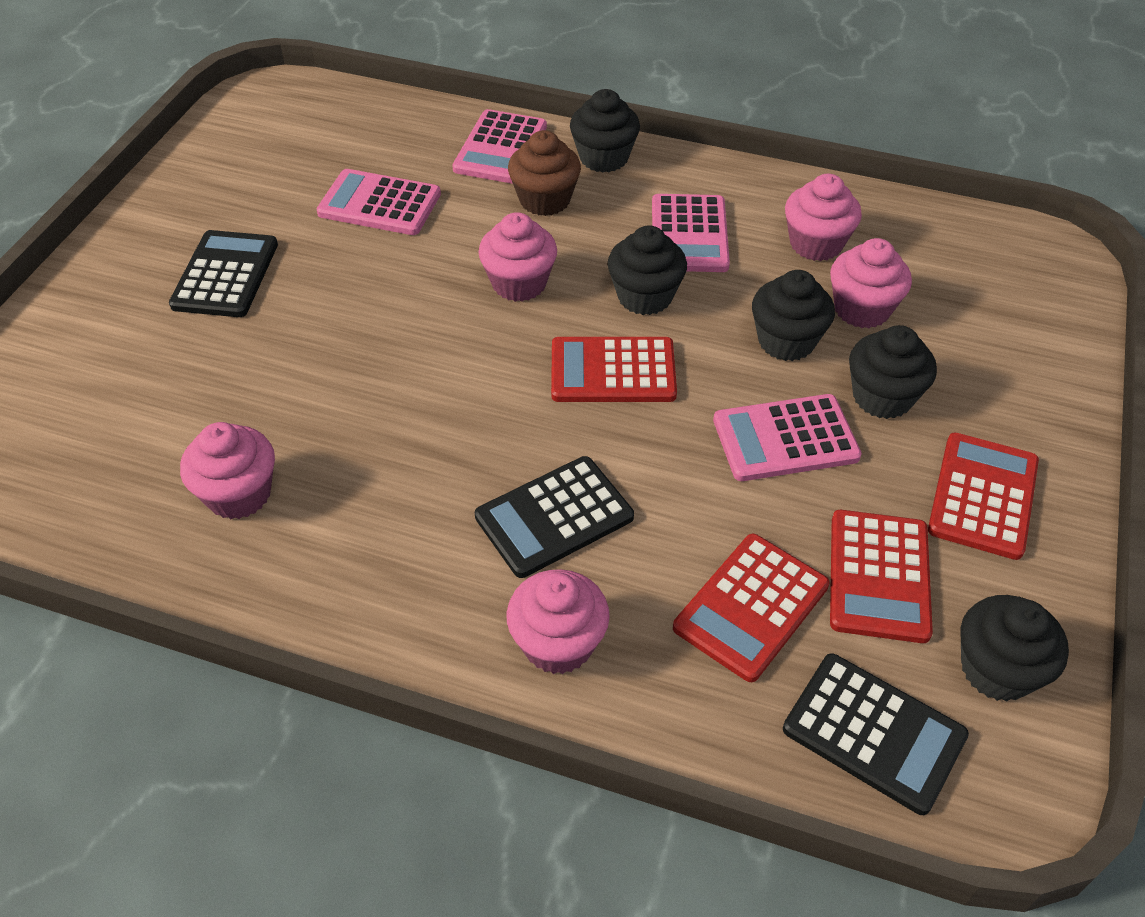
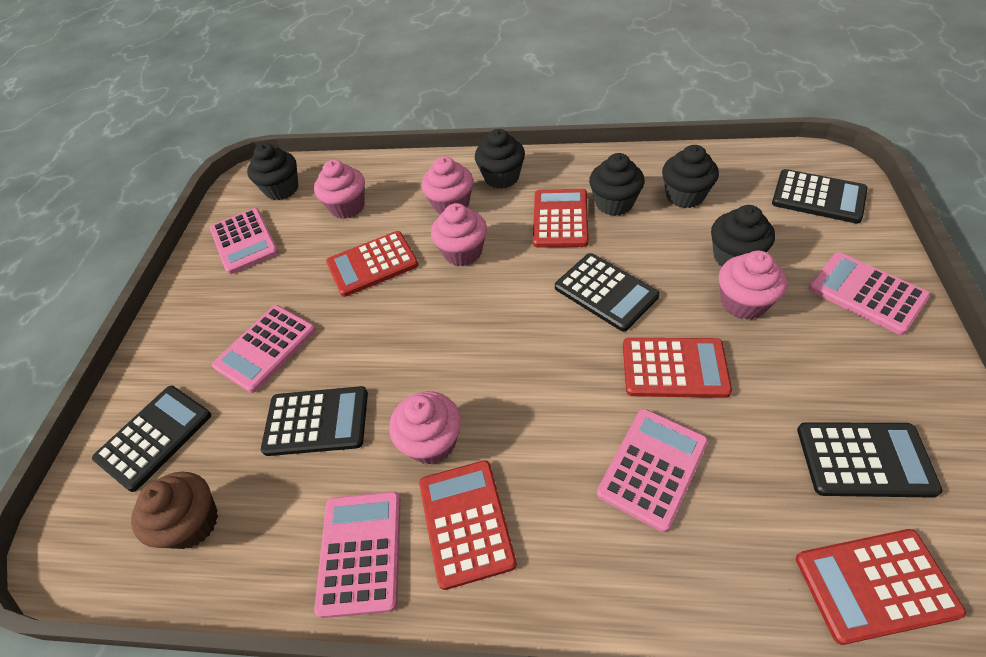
black calculator: [169,230,278,317] [475,456,634,578] [783,653,969,815] = 3 -> [92,386,211,492] [261,386,368,456] [555,253,660,331] [772,169,868,223] [797,422,942,498] = 5
pink calculator: [317,169,441,235] [452,109,547,184] [652,194,730,272] [713,394,862,481] = 4 -> [210,208,279,274] [212,305,316,393] [314,491,401,618] [597,409,708,532] [808,252,930,335] = 5
red calculator: [551,337,677,402] [673,534,830,682] [830,510,933,643] [928,432,1039,560] = 4 -> [326,231,419,297] [419,460,517,590] [533,189,589,247] [623,338,732,398] [796,529,966,645] = 5

